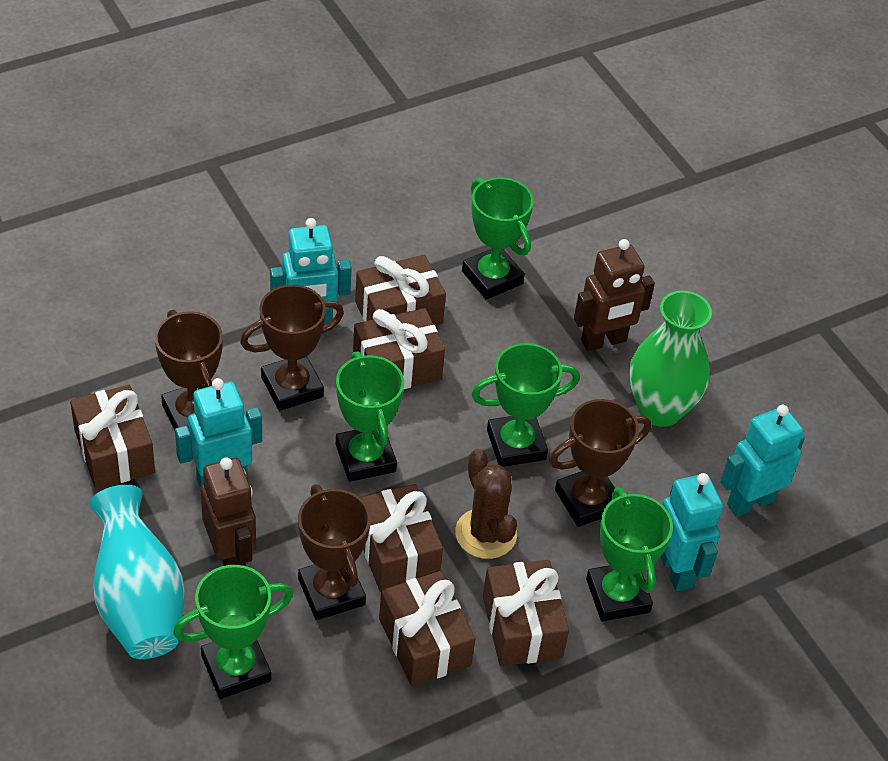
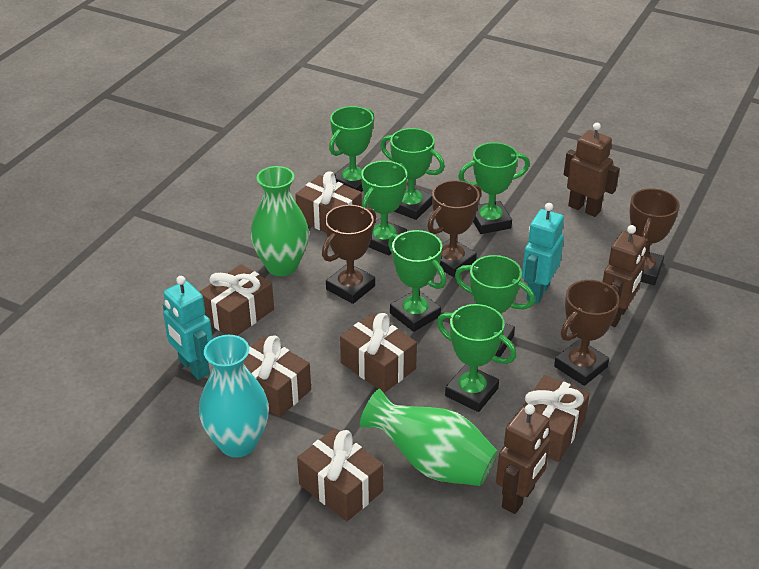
brown cactus: [455,449,517,559] = 1 -> none = 0
brown robot: [201,457,256,566] [574,239,655,351] = 2 -> [496,404,550,514] [564,123,620,217] [602,225,646,327] = 3
green trophy: [173,565,293,699] [336,351,404,482] [462,177,534,300] [471,343,580,467] [586,487,673,621] = 5 -> [329,106,374,192] [361,161,407,255] [380,128,445,220] [388,230,446,332] [437,304,516,412] [455,255,535,357] [458,142,530,234] = 7
green vase: [629,291,712,427] = 1 -> [250,166,309,276] [360,389,498,486] = 2
turquoise robot: [175,378,262,489] [270,218,351,325] [660,473,723,591] [720,405,805,517] = 4 -> [163,276,213,380] [522,203,564,304] = 2

